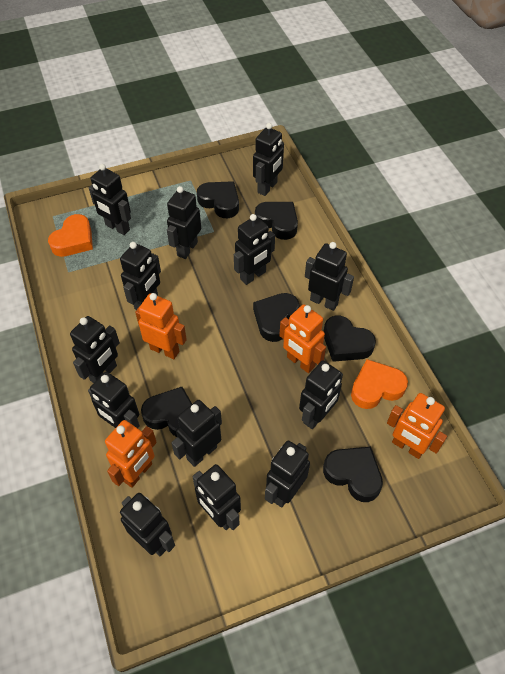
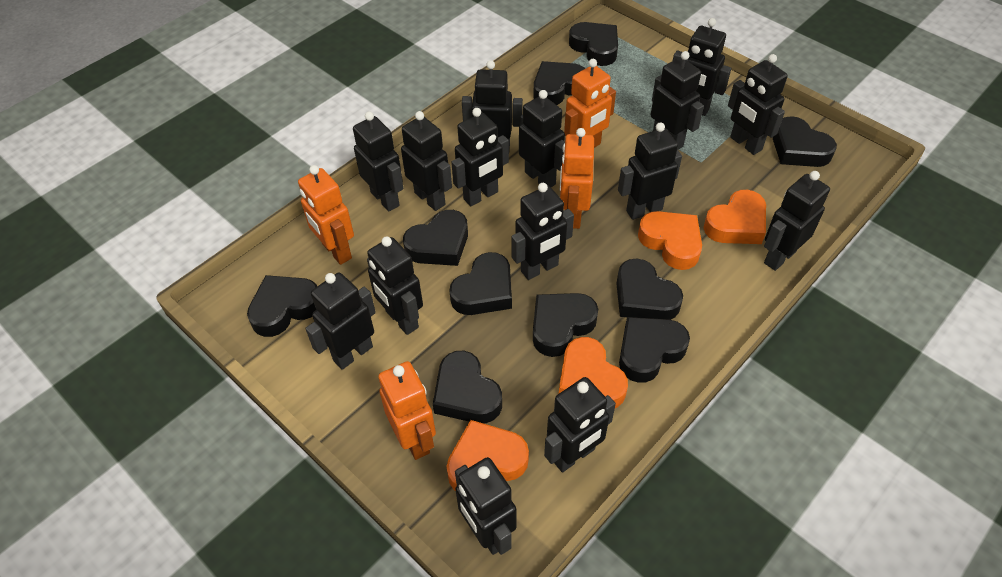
black heart: [141,387,192,437] [197,181,239,218] [253,293,299,342] [255,202,298,240] [323,316,376,362] [323,447,383,502] = 6 -> [247,275,317,337] [403,210,468,266] [433,351,502,423] [450,252,512,315] [533,61,585,105] [533,293,598,357] [569,22,618,66] [616,259,683,320] [619,317,690,383] [773,116,837,167] = 10
black robot: [70,316,120,383] [88,372,140,428] [89,164,131,235] [120,242,161,310] [120,493,175,556] [167,186,201,259] [171,400,222,467] [192,464,241,530] [234,214,275,285] [253,123,284,196] [265,440,310,508] [299,361,343,429] [305,242,354,311] = 13 -> [305,273,376,370] [353,112,403,212] [367,236,423,335] [401,111,452,211] [451,108,509,206] [455,457,517,555] [462,60,523,150] [511,183,574,280] [519,90,565,187] [544,377,616,472] [618,122,682,220] [650,51,704,150] [673,18,731,116] [728,54,788,155] [764,171,830,271] = 15
orange heart: [48,214,93,257] [351,359,408,409] = 2 -> [446,420,529,491] [559,337,628,408] [638,211,702,270] [703,190,766,244] = 4

